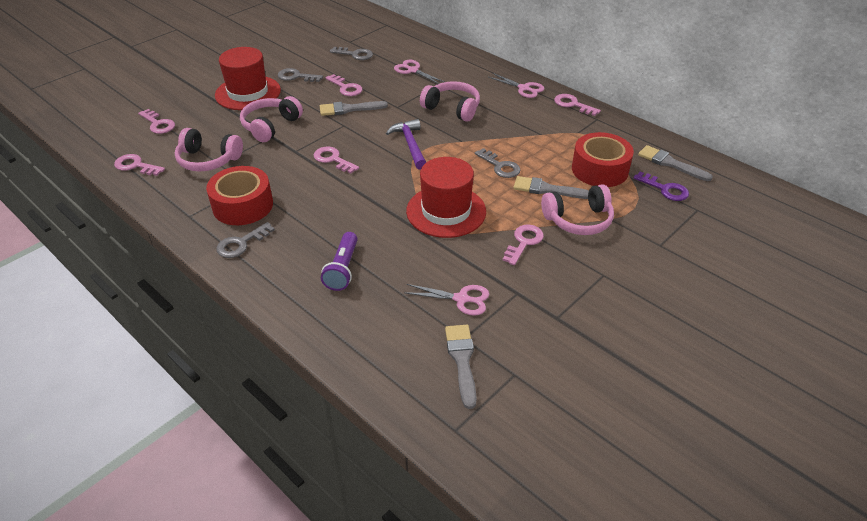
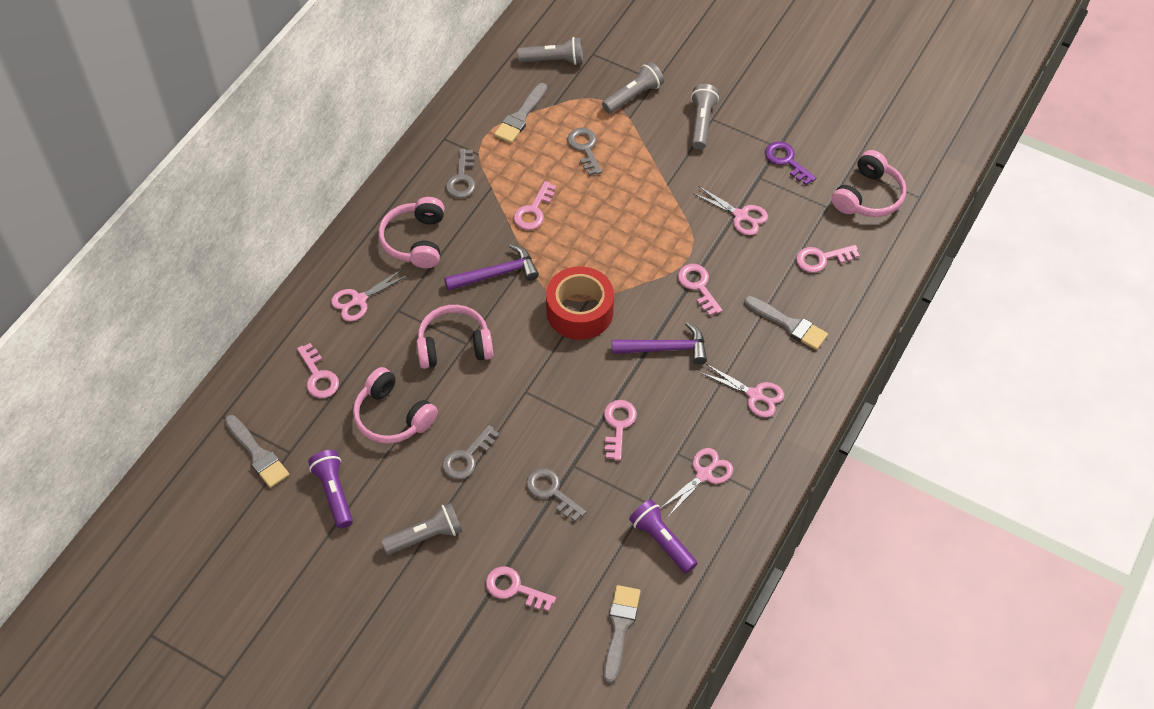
grey flashlight: none = 0 -> [381,503,462,555] [517,37,583,65] [602,62,664,113] [691,84,719,149] = 4
pink scissors: [394,60,444,84] [404,284,489,316] [489,73,545,98] = 3 -> [331,269,409,321] [660,448,733,517] [693,186,768,235] [701,364,784,417] = 4
purple flashlight: [321,232,358,291] = 1 -> [308,450,353,528] [629,499,697,573] = 2
purple hammer: [386,119,426,170] = 1 -> [444,244,539,291] [612,322,707,364] = 2
red hat: [215,47,281,110] [406,157,486,238] = 2 -> none = 0
red tape: [206,166,273,225] [572,132,634,187] = 2 -> [546,266,614,340] = 1

